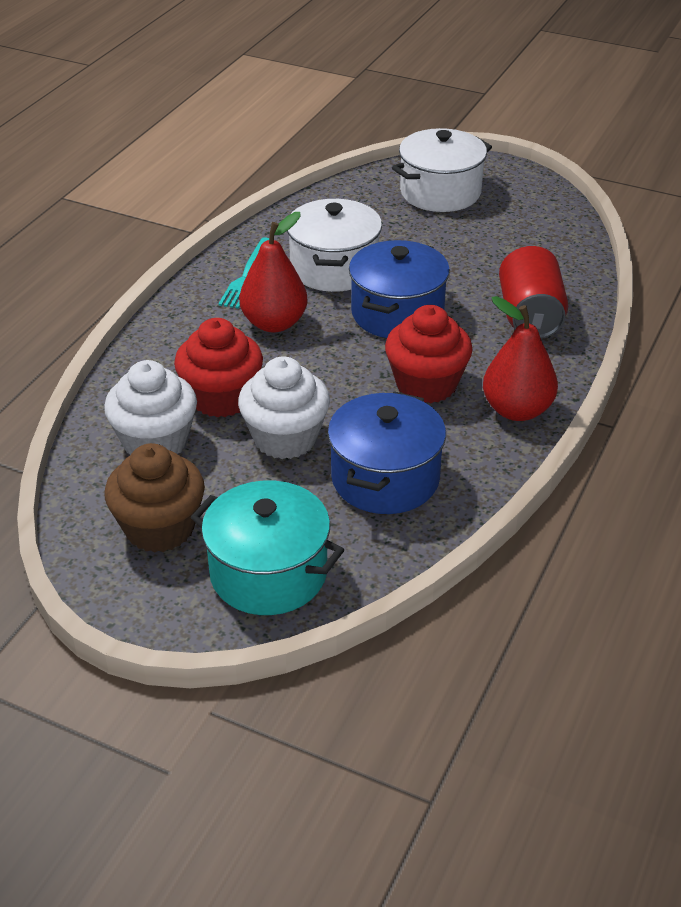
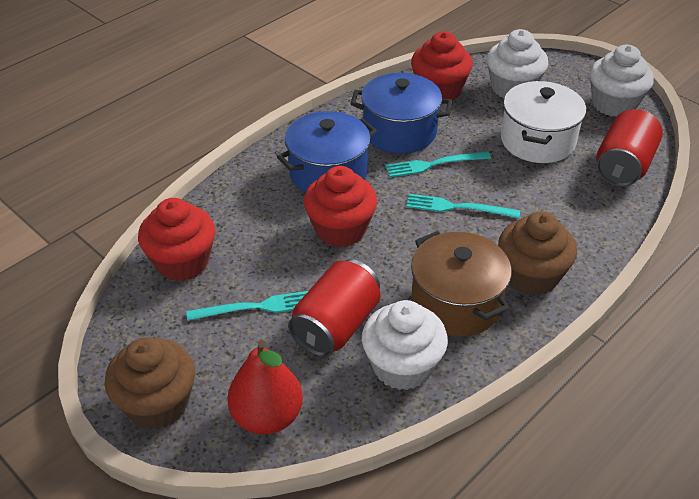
brown cupcake: [104,443,205,553] = 1 -> [104,337,195,430] [498,211,577,296] = 2
brown pot: none = 0 -> [411,231,512,337] = 1
red can: [499,246,568,339] = 1 -> [288,259,380,357] [596,109,663,187] = 2
red cupcake: [174,318,263,417] [385,305,473,403] = 2 -> [138,198,215,281] [303,166,377,247] [411,31,473,100] = 3
red pear: [239,212,308,332] [483,296,558,421] = 2 -> [227,340,303,435] = 1
turquoise fork: [218,237,269,309] = 1 -> [186,291,308,321] [385,152,491,177] [406,194,520,218] = 3
turquoise pot: [191,480,344,615] = 1 -> none = 0
white cupcake: [104,360,197,455] [238,356,330,459] = 2 -> [362,300,448,390] [487,29,548,98] [590,45,654,117] = 3
white pot: [287,199,382,292] [392,128,492,212] = 2 -> [501,81,586,163] = 1

